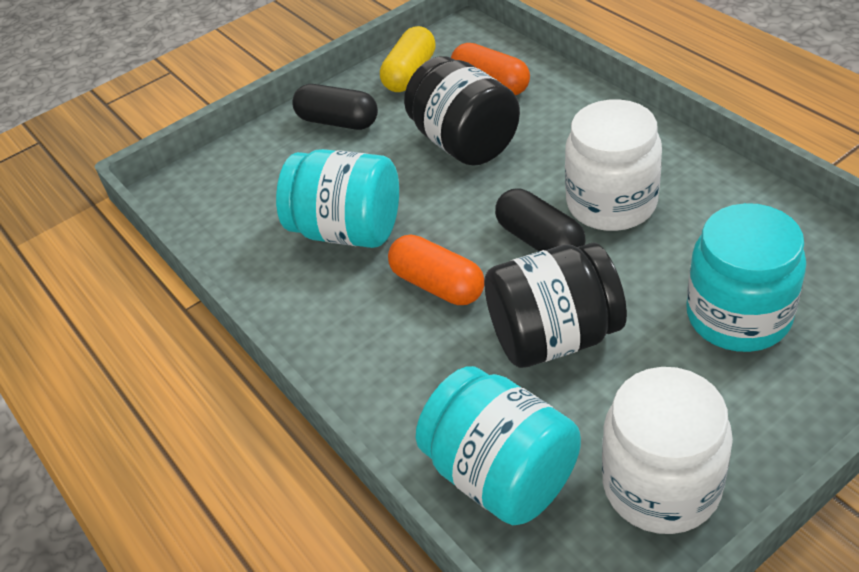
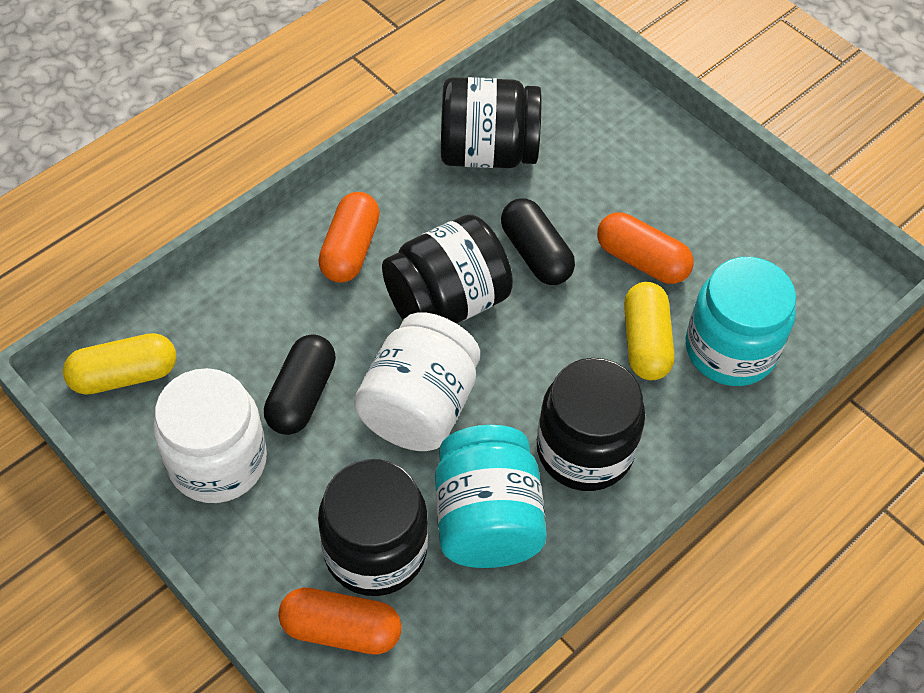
black jar: [404,56,520,166] [484,242,627,368] = 2 -> [318,459,428,596] [382,214,513,324] [441,77,541,168] [537,358,645,491] = 4
orange capsule: [388,235,484,305] [451,43,530,95] = 2 -> [278,588,402,655] [318,192,380,283] [597,212,694,284] = 3
turquoise jar: [276,149,399,248] [416,366,581,525] [686,203,806,352] = 3 -> [435,425,547,568] [685,257,796,386] = 2
yellow capsule: [380,26,436,92] = 1 -> [63,333,176,395] [624,282,675,380] = 2

